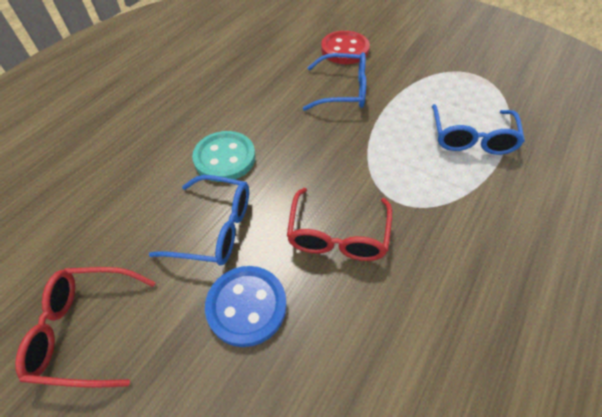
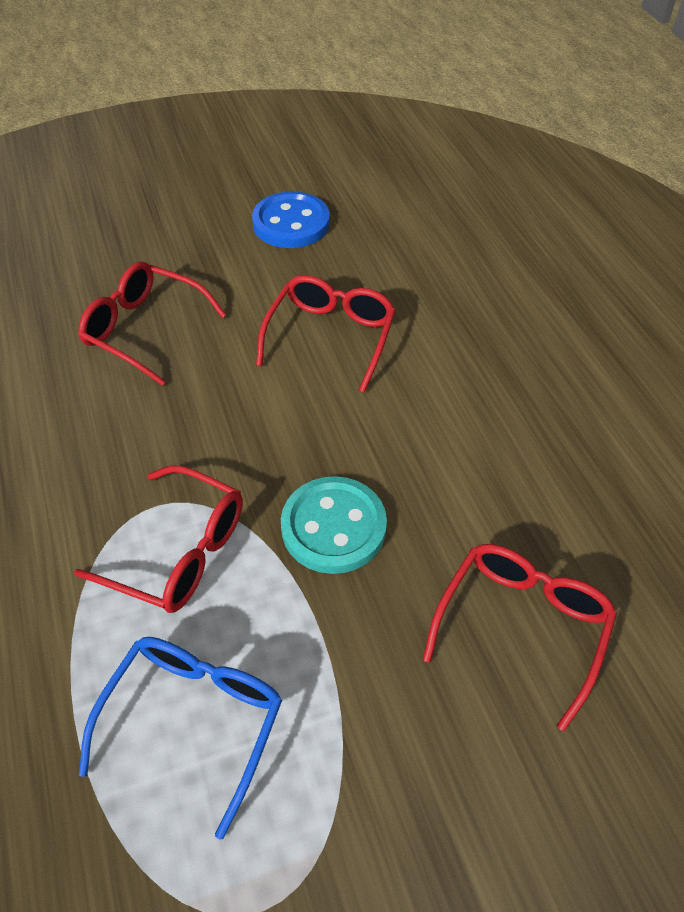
blue glasses: [149,175,249,265] [303,52,366,111] [432,104,525,155] = 3 -> [79,637,282,840] = 1
red button: [321,31,370,64] = 1 -> none = 0
red glasses: [15,267,156,388] [287,188,392,261] = 2 -> [74,465,243,613] [78,262,226,386] [256,275,396,393] [423,544,617,731] = 4

